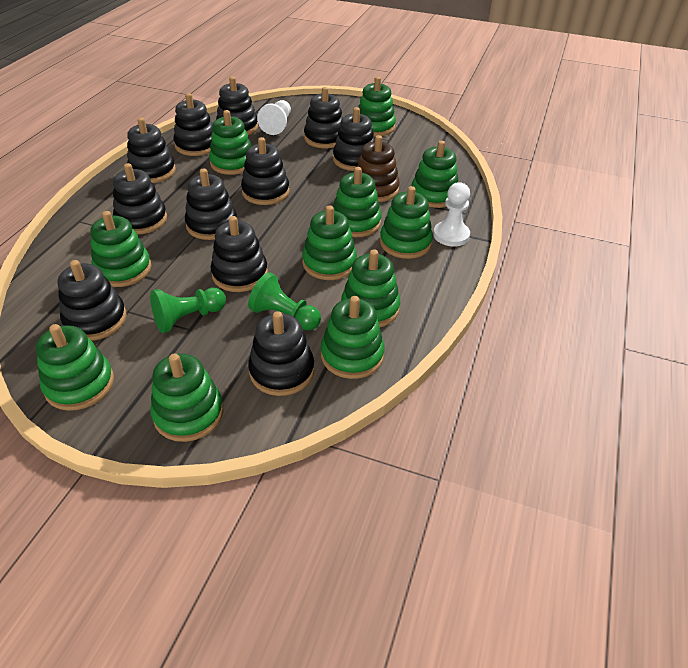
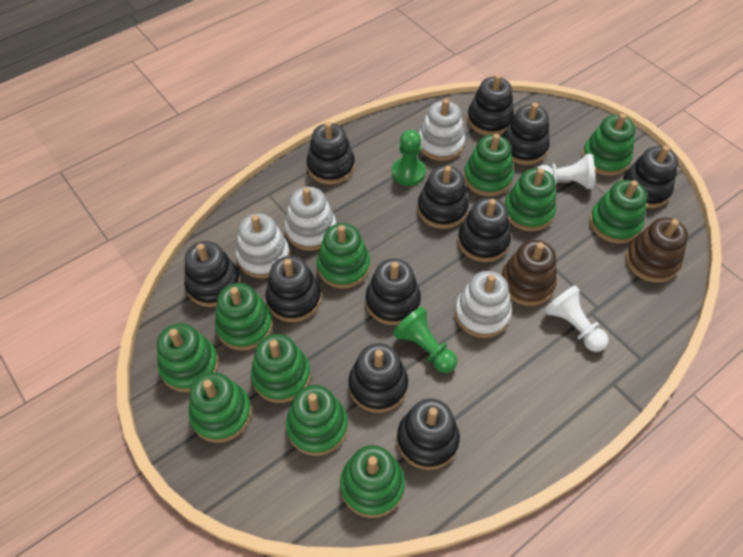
brown stacking toy: [357,135,400,202] = 1 -> [502,240,557,306] [625,218,688,283] = 2
white stacking toy: none = 0 -> [236,213,290,278] [285,187,336,251] [419,99,465,161] [455,271,512,338] = 4

